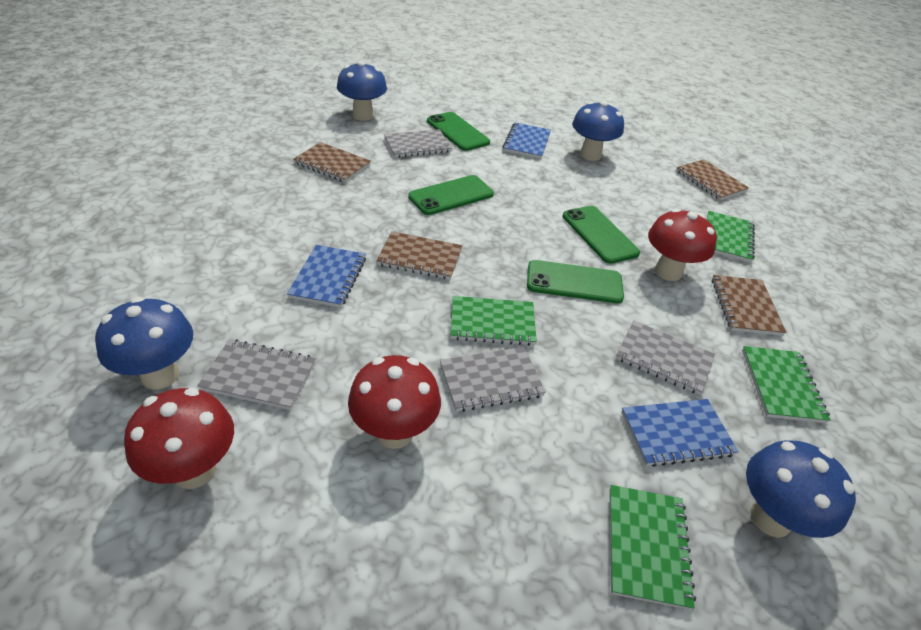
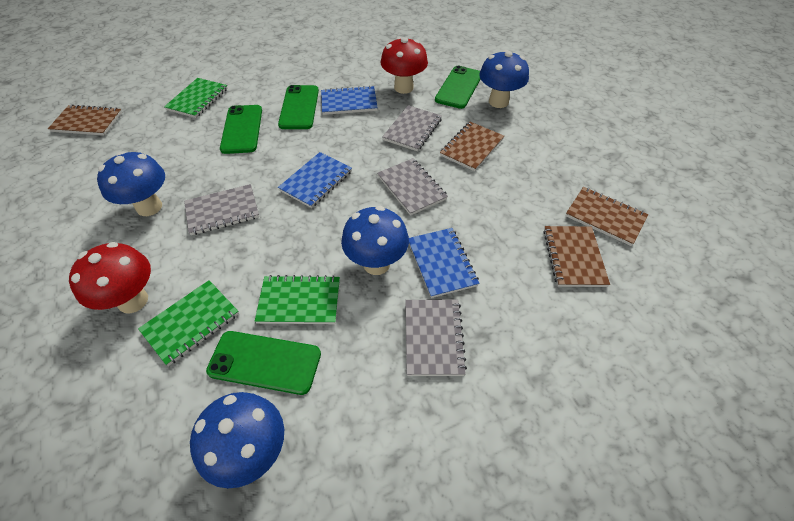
green notebook: [451,296,537,346] [609,485,696,610] [707,211,755,263] [742,346,830,423] = 4 -> [138,280,239,366] [164,78,228,118] [255,275,340,324] = 3
red mushroom: [124,388,234,489] [348,355,441,449] [648,208,717,281] = 3 -> [69,242,151,314] [381,37,428,94] = 2

